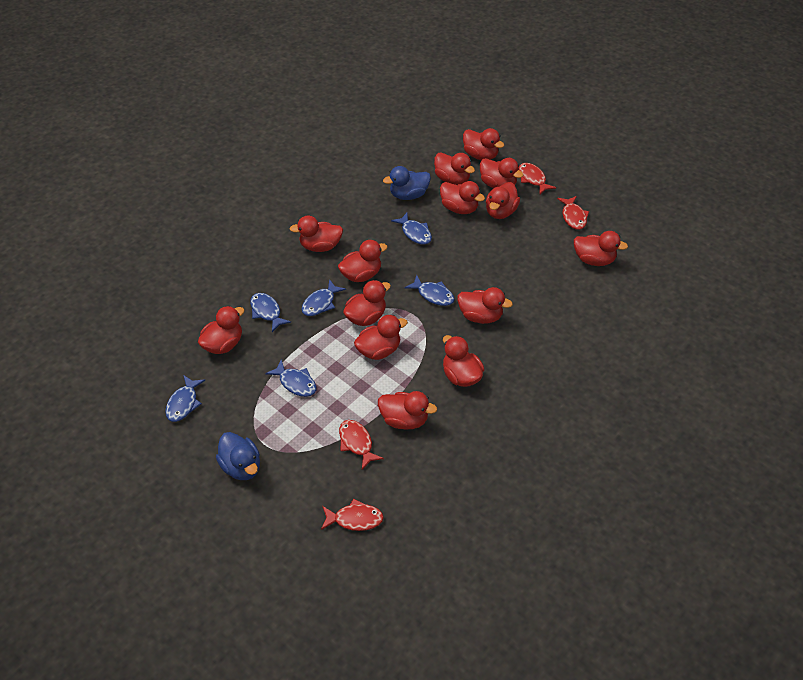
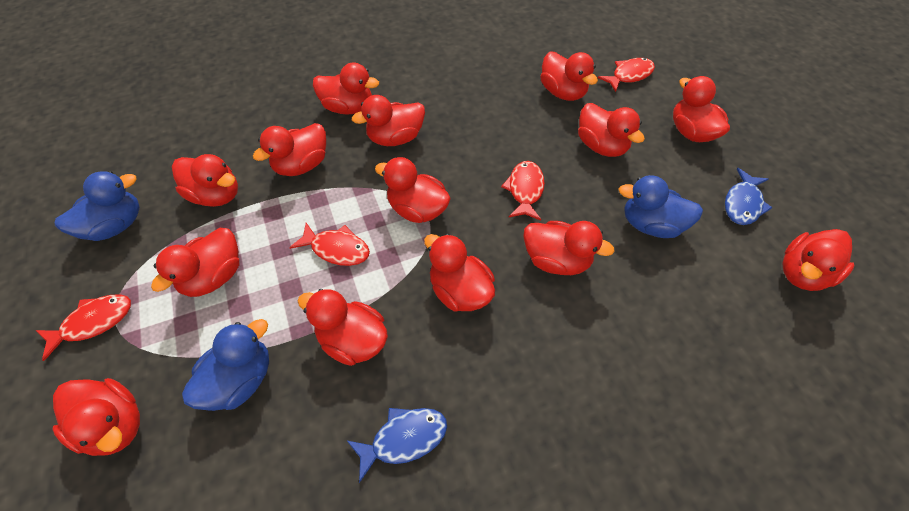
blue duck: [216,432,260,480] [383,166,431,200] = 2 -> [55,171,140,241] [182,319,269,411] [618,175,703,238] = 3
blue fish: [165,375,205,422] [250,293,291,332] [265,359,317,397] [301,279,346,316] [391,213,432,245] [404,275,455,306] = 6 -> [346,408,447,483] [725,168,772,225] = 2

